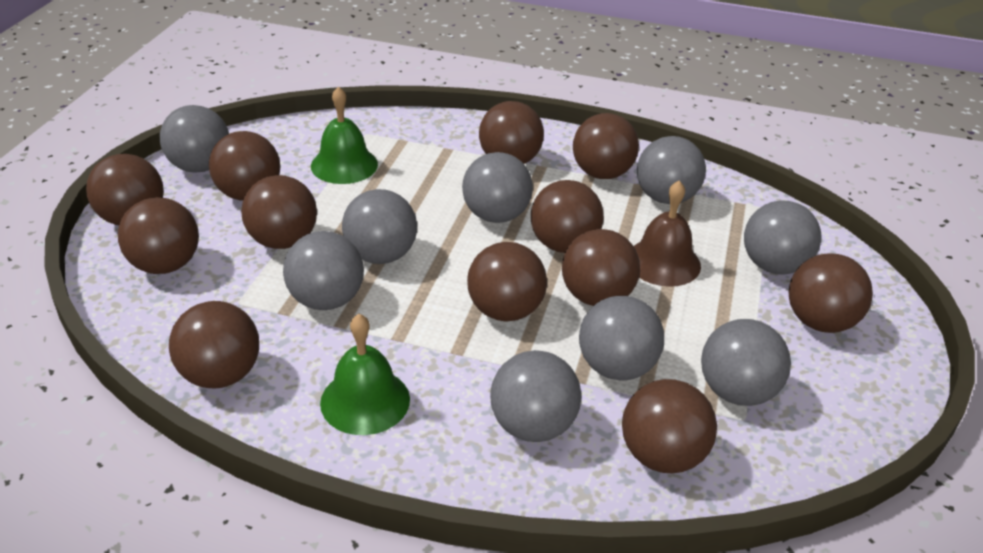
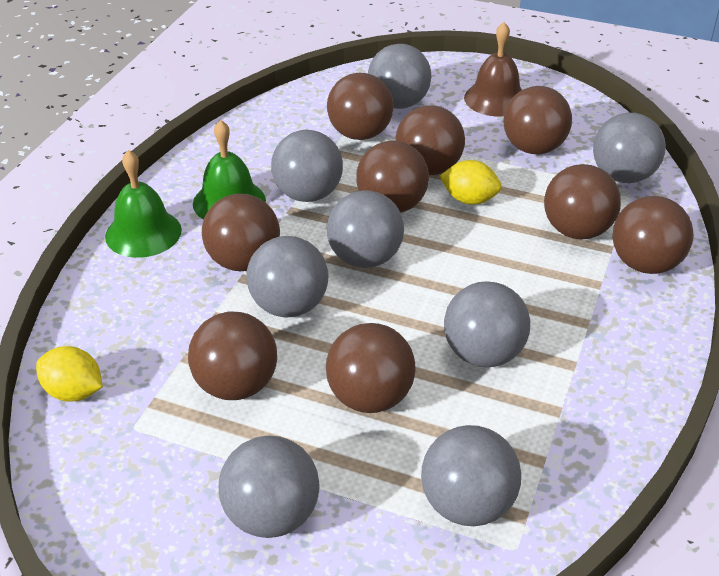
brown ball: [86,154,164,225] [118,197,199,274] [169,301,259,388] [209,131,280,201] [241,175,317,249] [467,242,547,322] [479,101,544,164] [531,180,604,253] [562,229,640,306] [573,113,639,179] [622,379,717,474] [789,253,873,333] = 12 -> [188,311,277,400] [202,194,280,271] [326,323,416,413] [327,73,394,140] [356,141,429,213] [396,105,465,175] [503,86,572,154] [544,164,621,240] [613,196,694,274] = 9
grey ball: [160,105,229,173] [283,231,364,310] [342,189,417,264] [462,152,533,223] [490,350,582,442] [579,296,664,380] [637,136,706,204] [701,319,791,406] [744,200,821,275] = 9 -> [219,436,319,538] [246,236,328,318] [271,130,343,202] [327,190,404,268] [368,44,432,109] [421,425,521,526] [444,281,530,367] [593,113,666,183] = 8
yellow lemon: none = 0 -> [36,346,103,402] [439,160,502,205] = 2

